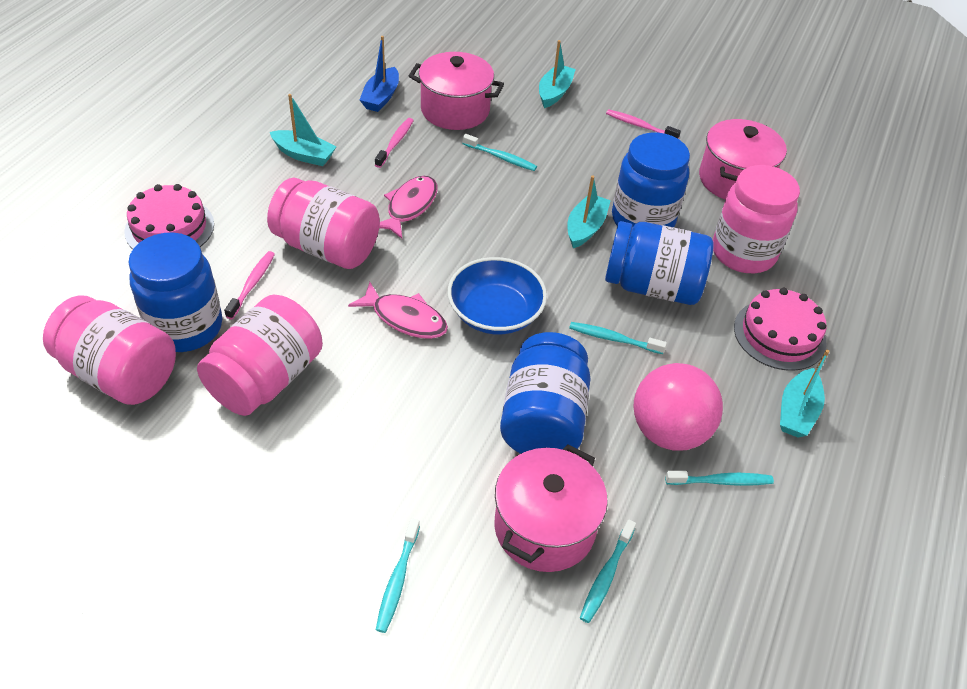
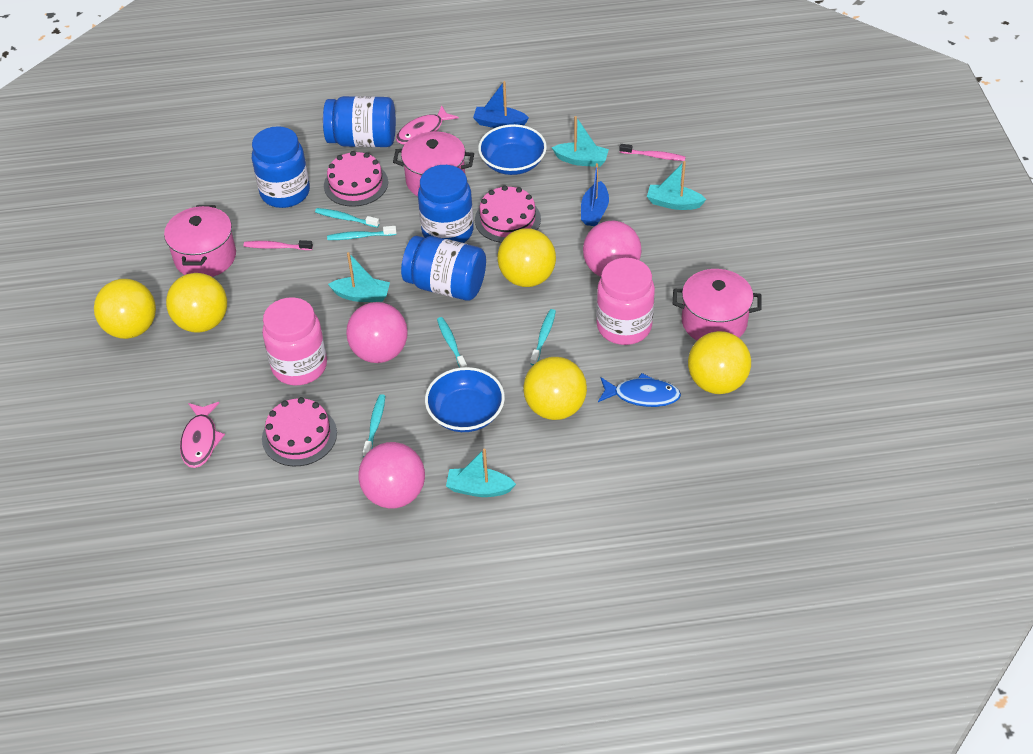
blue boat: [359,36,399,112] = 1 -> [473,81,529,128] [581,163,609,226] = 2
blue bowl: [448,257,547,334] = 1 -> [425,367,505,432] [478,124,547,175] = 2
blue fish: none = 0 -> [598,373,681,407] = 1
pink ball: [634,363,723,451] = 1 -> [346,302,408,363] [358,442,425,509] [583,221,641,277] = 3
pink cake: [124,184,214,249] [734,288,827,371] = 2 -> [262,397,337,466] [324,151,388,207] [475,185,541,243] = 3
pink jar: [43,295,176,405] [197,295,323,416] [267,178,380,269] [713,165,800,273] = 4 -> [262,297,327,385] [596,258,655,345] = 2
pink toothbrush: [224,251,275,319] [375,118,414,168] [606,109,681,139] = 3 -> [244,240,313,250] [619,144,686,161] = 2
yellow ball: none = 0 -> [94,279,156,339] [166,273,227,333] [497,228,556,287] [523,357,587,420] [688,331,751,394] = 5

